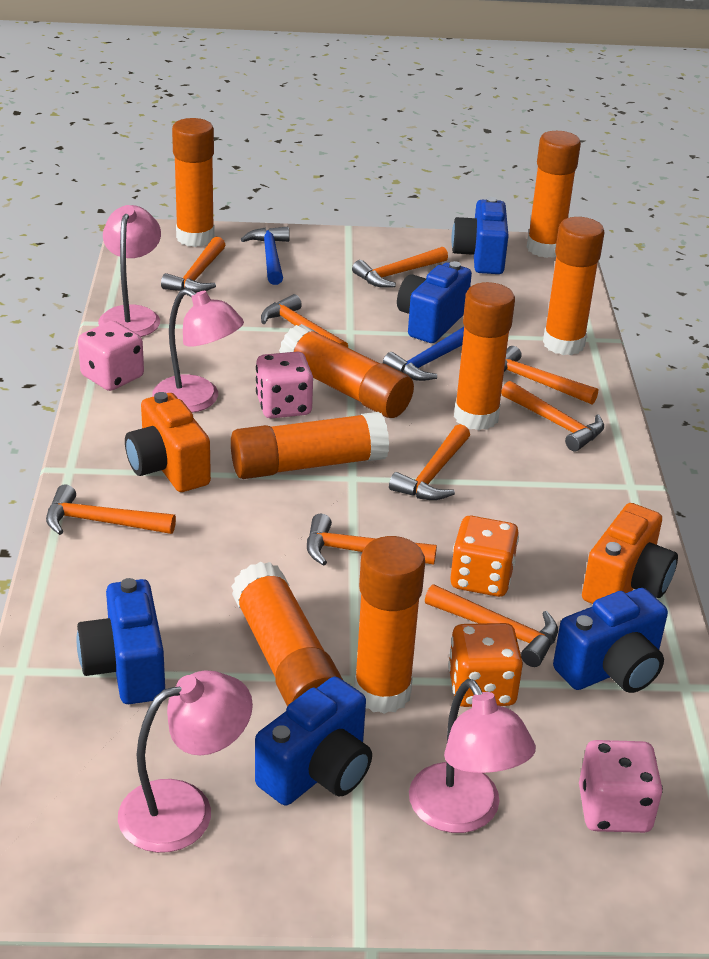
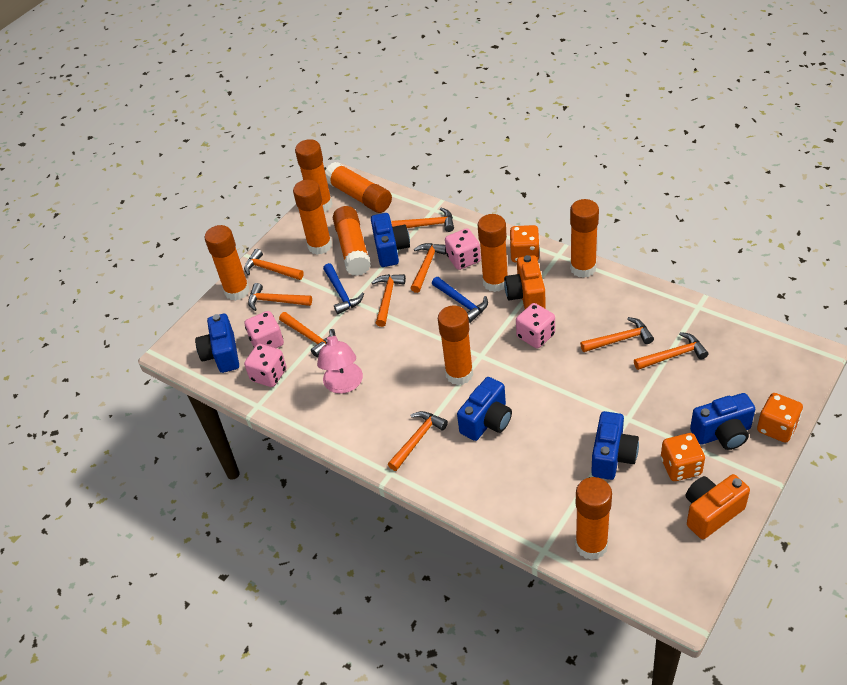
orange dice: [448,623,523,707] [450,516,519,597] = 2 -> [510,225,540,263] [661,433,705,481] [757,393,803,443] = 3
orange glue stick: [172,118,215,247] [231,412,389,479] [231,562,344,706] [279,324,414,418] [354,536,425,714] [454,282,515,430] [526,131,581,258] [543,217,605,355] = 8 -> [205,225,250,301] [293,180,332,255] [295,139,333,212] [325,162,392,213] [333,206,371,276] [438,305,473,385] [478,214,508,292] [570,199,599,278] [575,477,612,560] = 9
pink dice: [78,321,144,391] [256,351,313,418] [579,740,663,833] = 3 -> [244,344,287,387] [245,311,284,348] [445,228,481,270] [516,303,555,348] = 4
pink lamp: [98,205,161,337] [118,670,253,853] [152,288,244,413] [409,679,536,833] = 4 -> [317,329,363,394] = 1

